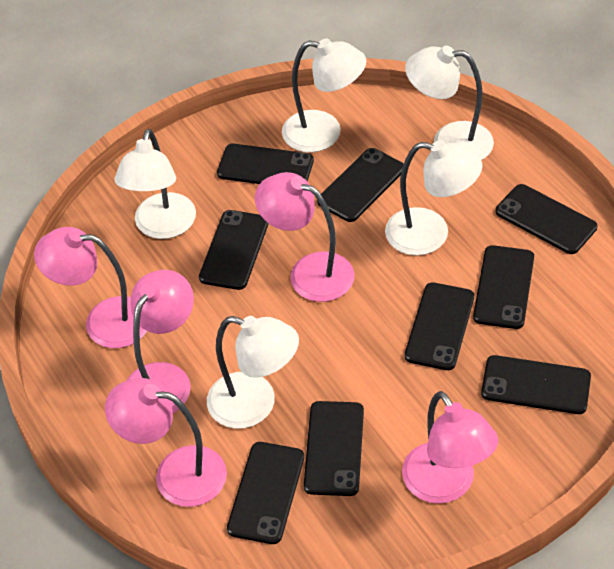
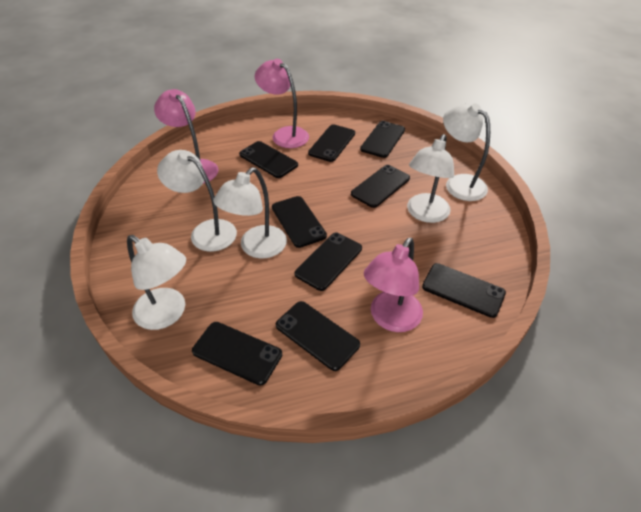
pink lamp: [34,227,147,348] [105,378,227,507] [127,270,194,413] [255,172,355,302] [402,391,498,504] = 5 -> [154,89,219,184] [255,59,309,148] [364,238,423,332] = 3

